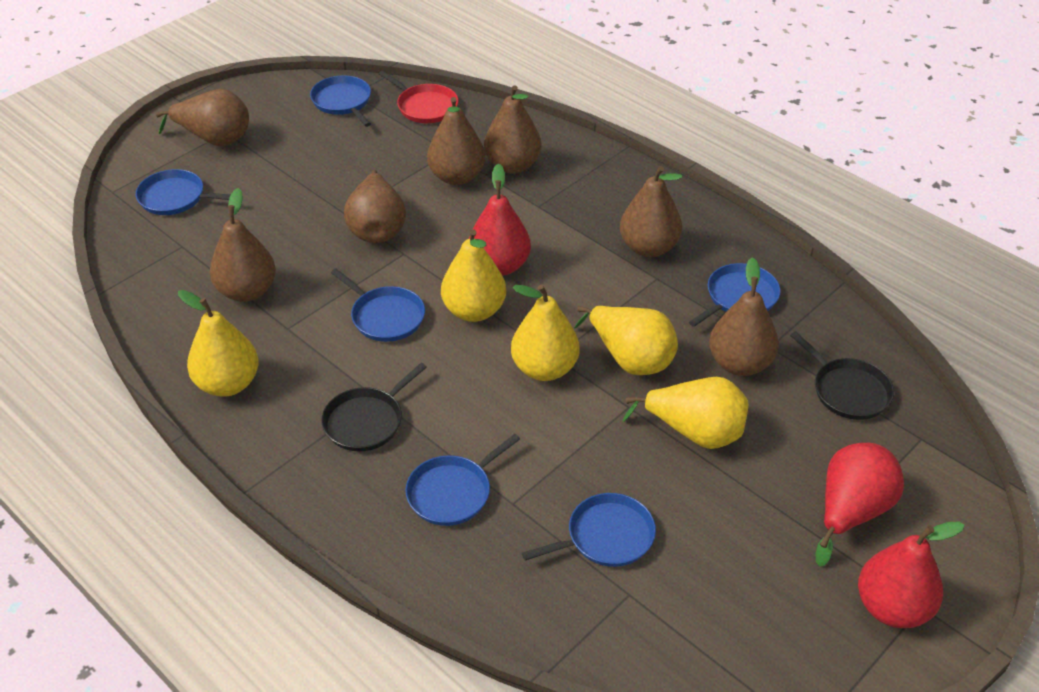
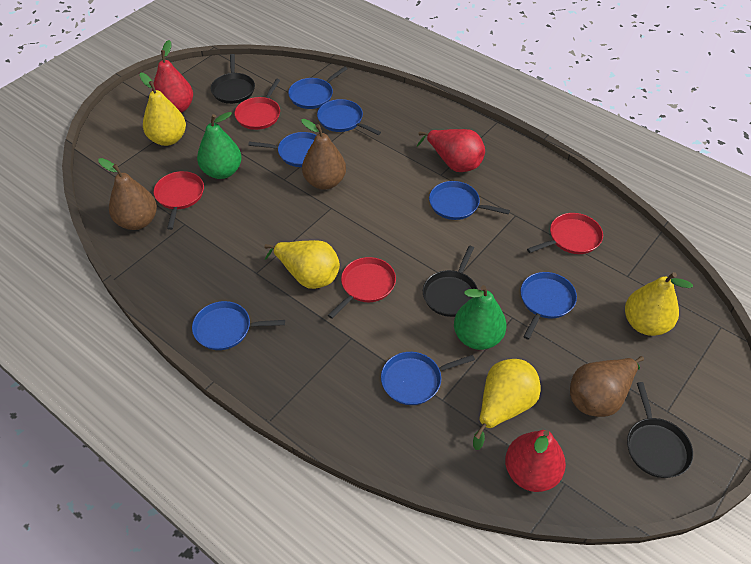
black pan: [321,363,427,451] [790,331,894,420] = 2 -> [211,54,255,104] [423,246,478,317] [627,382,693,478] = 3
blue pan: [136,169,231,215] [310,75,371,127] [331,269,425,342] [405,434,520,526] [522,493,656,567] [689,263,781,327] = 6 -> [192,301,285,350] [248,132,316,167] [288,66,347,109] [317,99,381,135] [381,352,475,405] [429,181,510,220] [521,272,577,340] = 7
brown pear: [156,89,249,146] [210,188,276,302] [344,170,406,243] [427,97,485,185] [484,85,542,173] [620,166,682,257] [709,257,779,376] = 7 -> [98,158,157,230] [301,119,346,190] [570,356,644,417] = 3
green pear: none = 0 -> [197,112,242,179] [454,285,506,350] = 2
red pan: [379,71,458,123] = 1 -> [154,171,204,230] [235,79,280,130] [328,257,396,319] [527,213,603,254] = 4
yellow pear: [178,290,259,397] [441,229,506,322] [511,284,580,381] [574,306,678,375] [623,377,749,449] = 5 -> [139,73,186,146] [264,240,340,289] [473,359,541,450] [625,272,693,336] = 4

